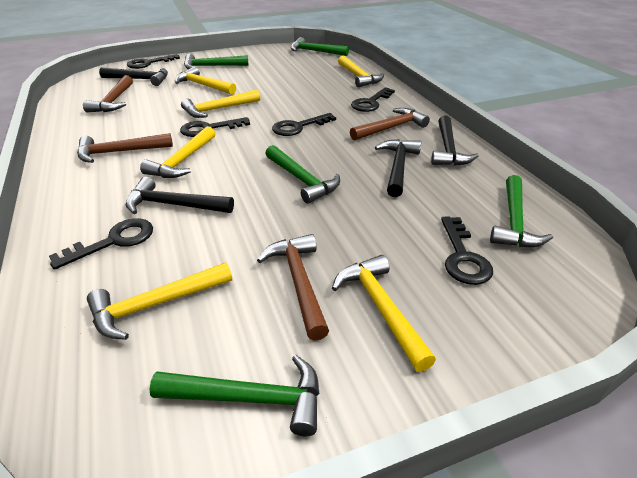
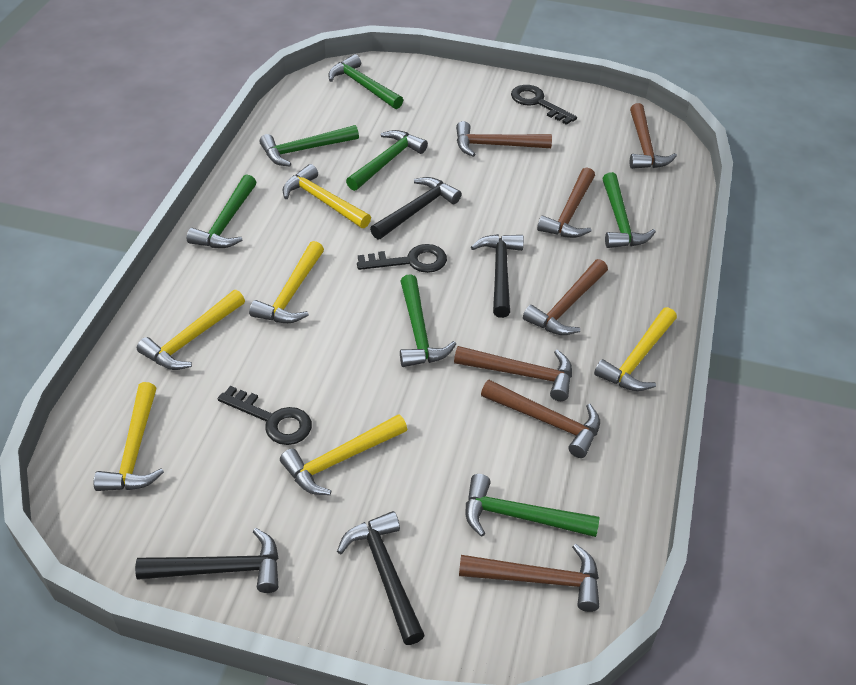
black key: [49,218,153,270] [127,54,180,69] [180,117,250,137] [272,113,336,136] [351,87,395,112] [441,216,493,285] = 6 -> [218,386,312,445] [357,244,447,273] [511,85,577,125] = 3
brown hammer: [77,133,173,163] [83,75,133,112] [257,234,329,341] [350,108,430,141] = 4 -> [454,346,572,401] [456,121,552,157] [459,544,599,612] [481,380,600,458] [523,259,608,335] [537,168,595,238] [630,103,677,169] = 7
green hammer: [149,355,319,436] [184,54,248,69] [265,145,340,204] [291,37,349,56] [490,175,553,247] = 5 -> [187,174,257,248] [260,125,359,167] [328,54,403,109] [346,130,428,191] [400,274,456,367] [466,474,600,537] [602,172,656,248] = 7

